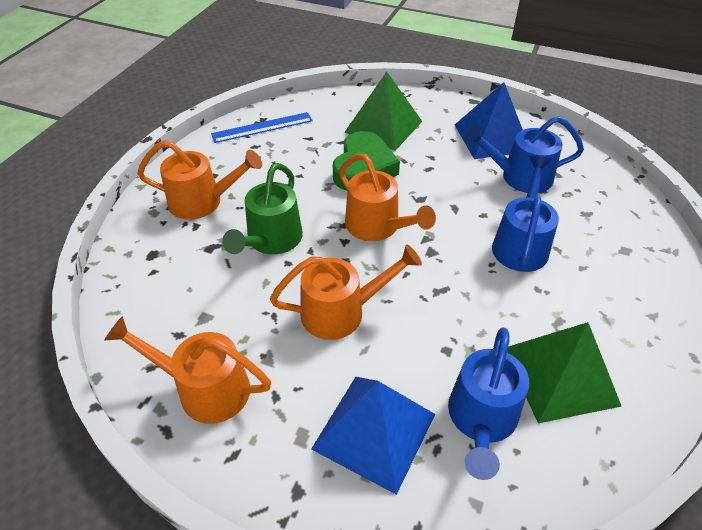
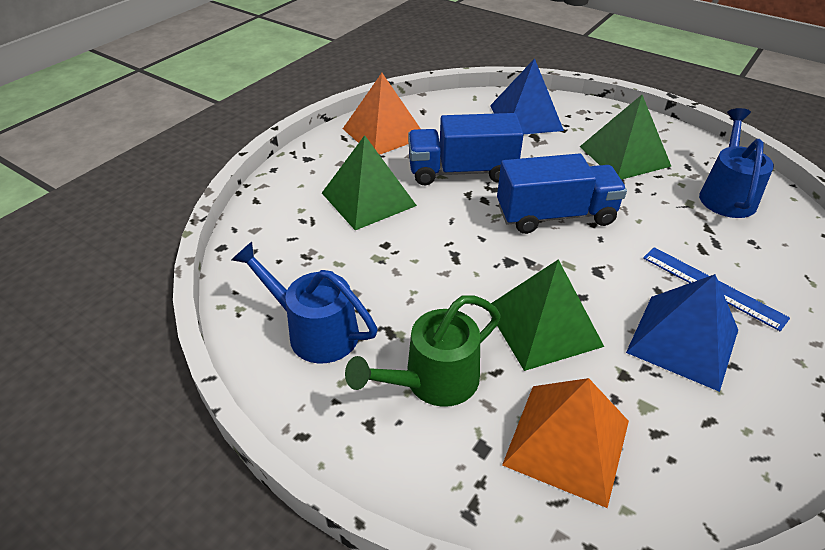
blue truck: none = 0 -> [408,113,524,185] [497,153,627,234] = 2
blue watering can: [448,327,529,480] [465,116,584,193] [492,156,559,272] = 3 -> [232,242,378,364] [699,108,774,218] = 2
green heart: [333,131,400,191] = 1 -> none = 0
green pyramid: [345,71,422,151] [507,322,622,423] = 2 -> [322,135,417,230] [489,259,604,371] [580,95,671,180] = 3
orange pyramid: none = 0 -> [343,73,421,155] [502,378,629,508] = 2
orange watering can: [105,316,271,424] [137,140,262,219] [270,245,422,340] [339,154,436,241] = 4 -> none = 0

